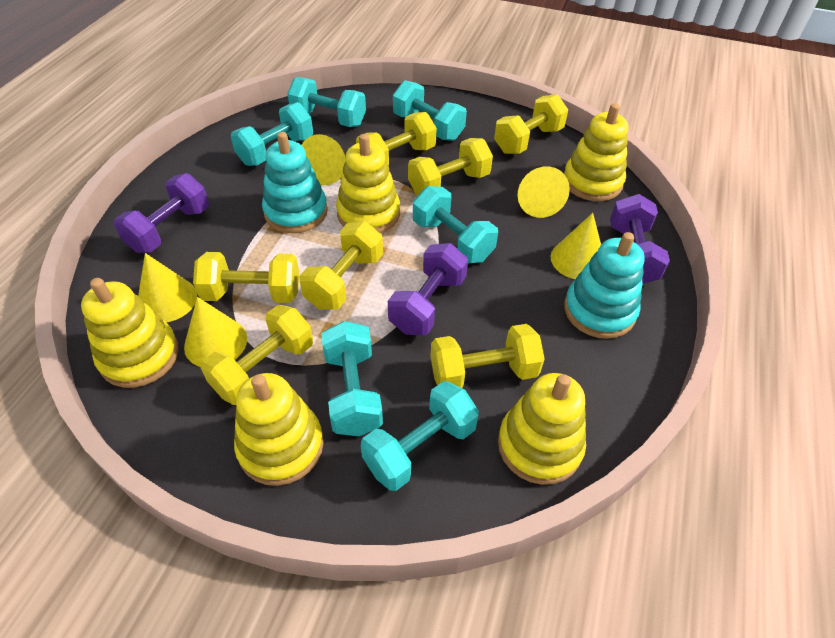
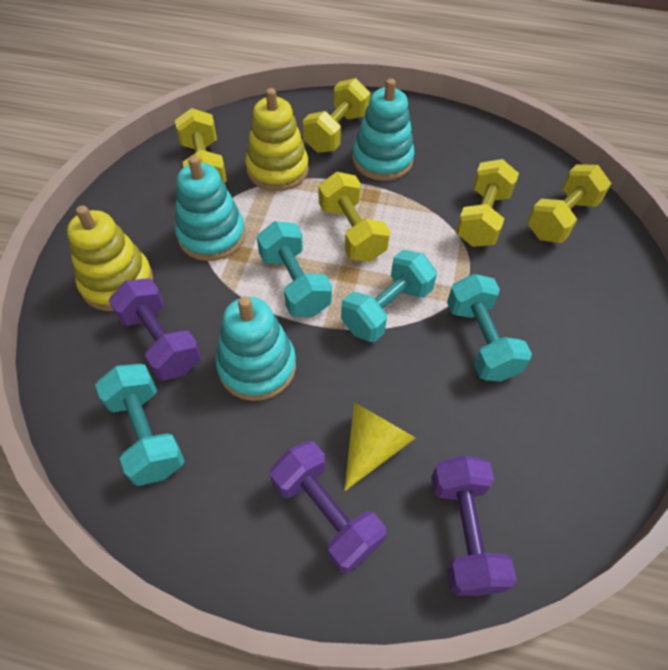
turquoise dumbbell: [231,102,313,166] [287,77,366,127] [321,321,383,436] [361,381,479,491] [393,80,467,141] [413,186,498,263] = 6 -> [95,364,184,486] [257,221,332,317] [341,250,437,342] [447,274,532,381] = 4
turquoise stacking toy: [262,132,328,233] [564,232,645,339] = 2 -> [175,156,245,261] [216,297,296,401] [352,78,415,181] = 3
yellow cone: [138,253,197,322] [184,297,247,367] [302,134,346,185] [518,166,570,218] [551,213,601,279] = 5 -> [344,402,415,491] = 1
yellow dumbbell: [193,252,299,303] [201,305,313,405] [299,221,383,310] [356,112,437,166] [408,138,493,195] [430,324,545,388] [494,94,568,154] = 7 -> [175,108,227,183] [303,78,371,153] [318,172,390,262] [456,159,519,247] [527,164,612,243] = 5
yellow stacking toy: [81,278,179,388] [234,373,324,486] [336,134,400,233] [498,373,586,485] [564,103,628,201] = 5 -> [67,205,153,311] [245,88,309,191] = 2

